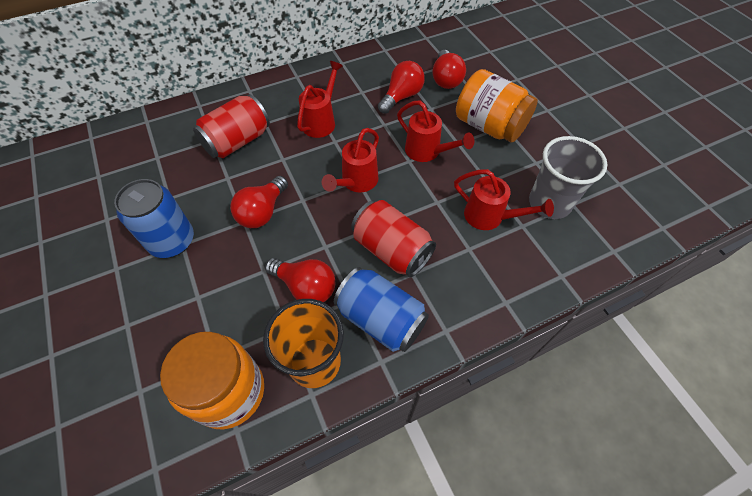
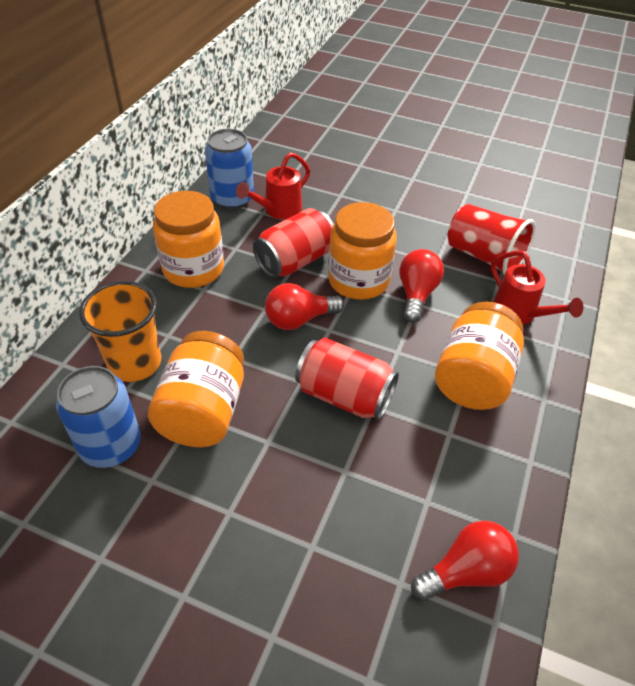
grey cup: [529,136,607,219] = 1 -> none = 0
orange jar: [160,332,264,429] [456,69,538,143] = 2 -> [148,331,244,447] [153,191,224,288] [328,202,397,300] [435,302,524,410] = 4
red cup: none = 0 -> [448,204,536,275] = 1
red light bulb: [230,176,288,228] [265,258,335,302] [378,61,425,114] [432,50,466,89] = 4 -> [265,283,344,330] [399,249,444,323] [411,520,519,601] = 3
red watering can: [297,61,343,138] [322,128,379,192] [397,100,474,162] [454,169,554,230] = 4 -> [236,152,310,219] [491,250,583,325] = 2

